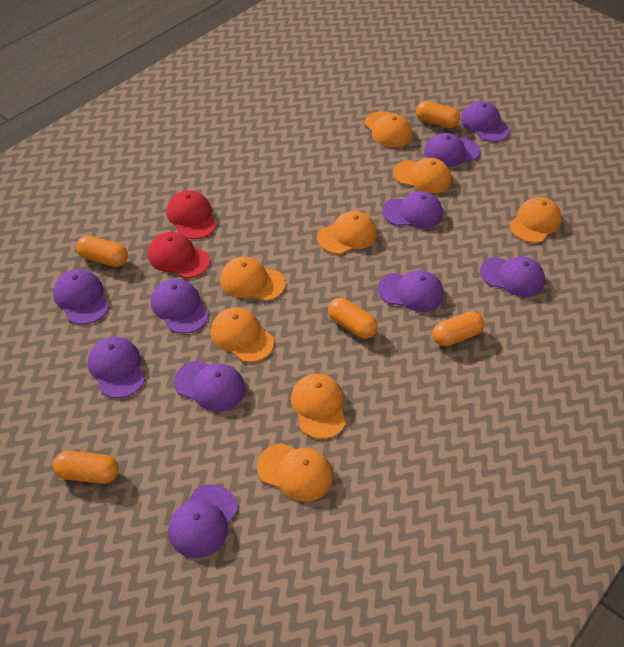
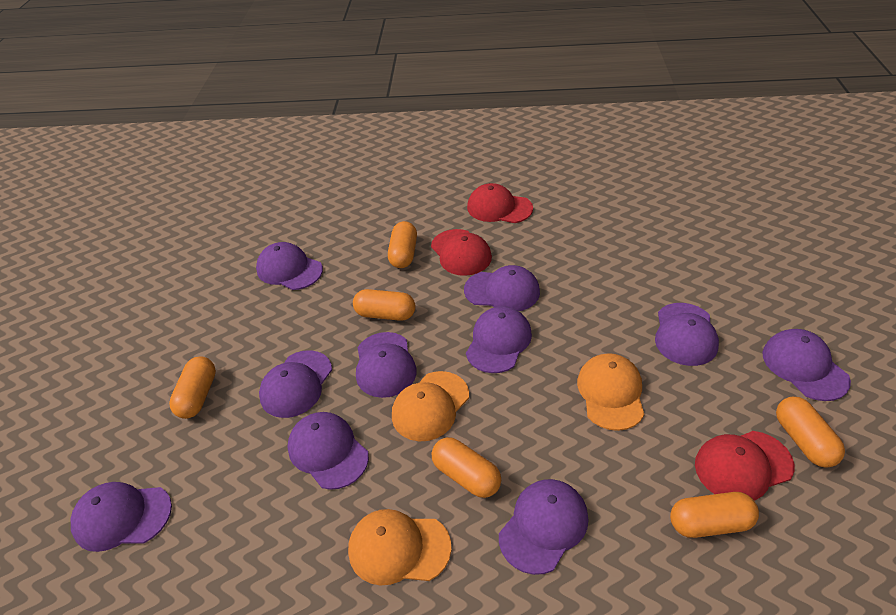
orange cap: [210,308,274,362] [220,257,285,301] [257,443,333,502] [291,374,346,439] [317,211,377,254] [364,111,412,147] [393,158,451,193] [509,197,562,243] = 8 -> [348,509,452,585] [392,371,469,441] [577,353,644,431] = 3
orange capsule: [53,451,119,484] [76,235,128,267] [328,298,378,339] [416,101,460,128] [432,311,484,346] = 5 -> [169,356,216,419] [353,289,415,321] [388,221,417,268] [432,437,501,498] [670,492,759,538] [776,397,845,468] = 6
red cap: [148,232,210,278] [166,190,216,239] = 2 -> [431,229,492,276] [467,183,533,223] [695,431,795,501] = 3

